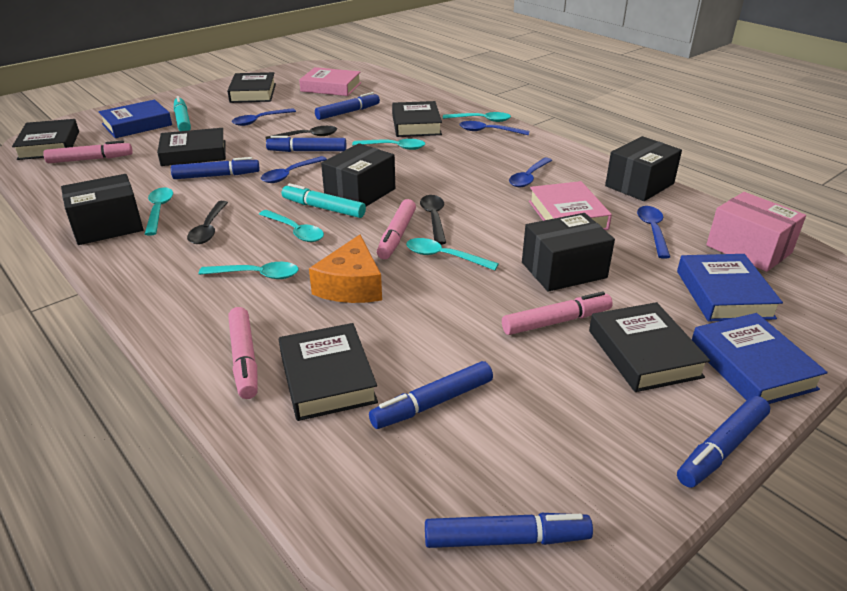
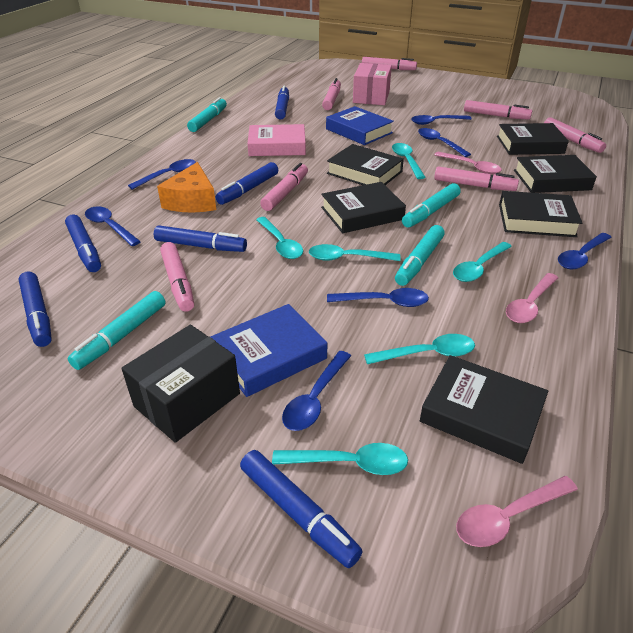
black box: [61,174,144,245] [321,143,395,206] [522,213,615,292] [605,136,682,201] = 4 -> [121,325,240,443] = 1
black spoon: [187,201,228,244] [265,126,337,140] [420,195,446,245] = 3 -> none = 0
blue book: [99,100,172,138] [677,254,783,321] [692,313,828,404] = 3 -> [210,304,327,397] [326,106,394,145] = 2
blue spoon: [232,108,296,126] [261,156,327,183] [460,121,530,135] [509,158,552,187] [637,206,670,259] = 5 -> [85,206,141,246] [128,159,196,190] [282,351,351,431] [327,288,429,307] [411,115,471,125] [418,128,471,157] [558,233,612,269] = 7
pink book: [299,67,361,96] [529,181,612,230] = 2 -> [247,124,306,156] = 1
pink marker: [43,141,133,163] [228,307,258,399] [377,199,416,259] [502,291,613,335] = 4 -> [160,242,194,312] [260,163,308,211] [322,78,341,110] [362,57,417,70] [434,166,519,191] [464,100,532,120] [544,117,606,153] = 7
pink spoon: none = 0 -> [434,152,502,174] [456,476,578,547] [506,273,558,323] = 3
turquoise marker: [174,96,191,131] [282,183,366,218] = 2 -> [68,291,165,370] [187,97,227,132] [395,225,445,286] [402,183,461,228] = 4

